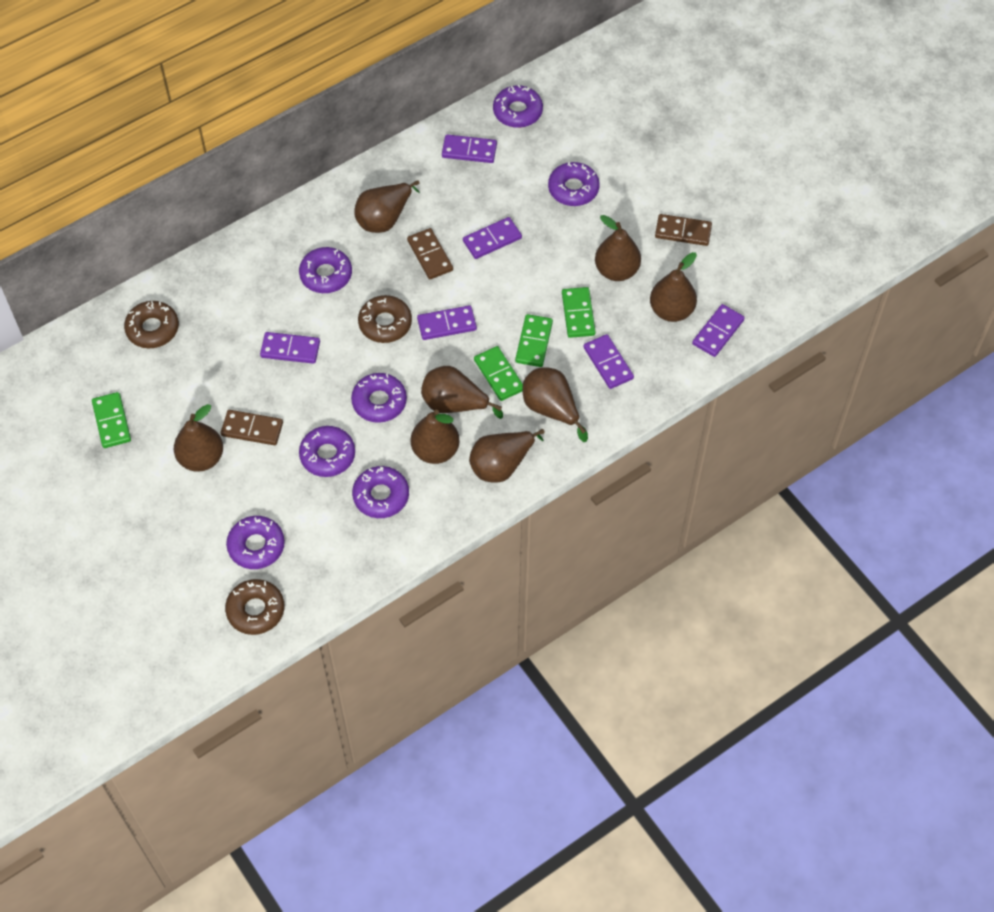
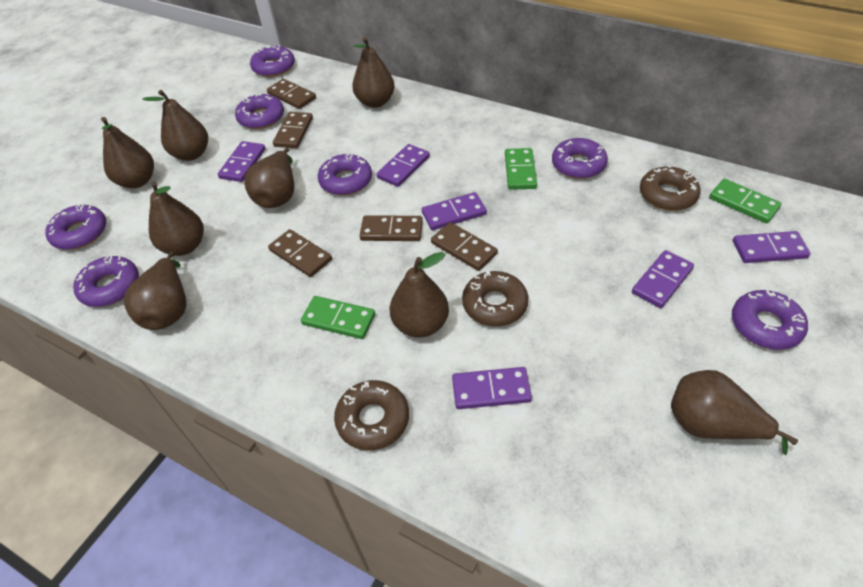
brown domino: [221,410,283,445] [407,228,453,279] [655,214,712,246] = 3 -> [267,79,316,109] [268,229,332,277] [273,112,313,148] [360,215,423,241] [431,222,498,271] = 5
green domino: [92,392,131,448] [474,346,523,401] [515,314,553,367] [562,287,596,338] = 4 -> [301,296,375,339] [505,148,537,190] [709,179,782,223] = 3

